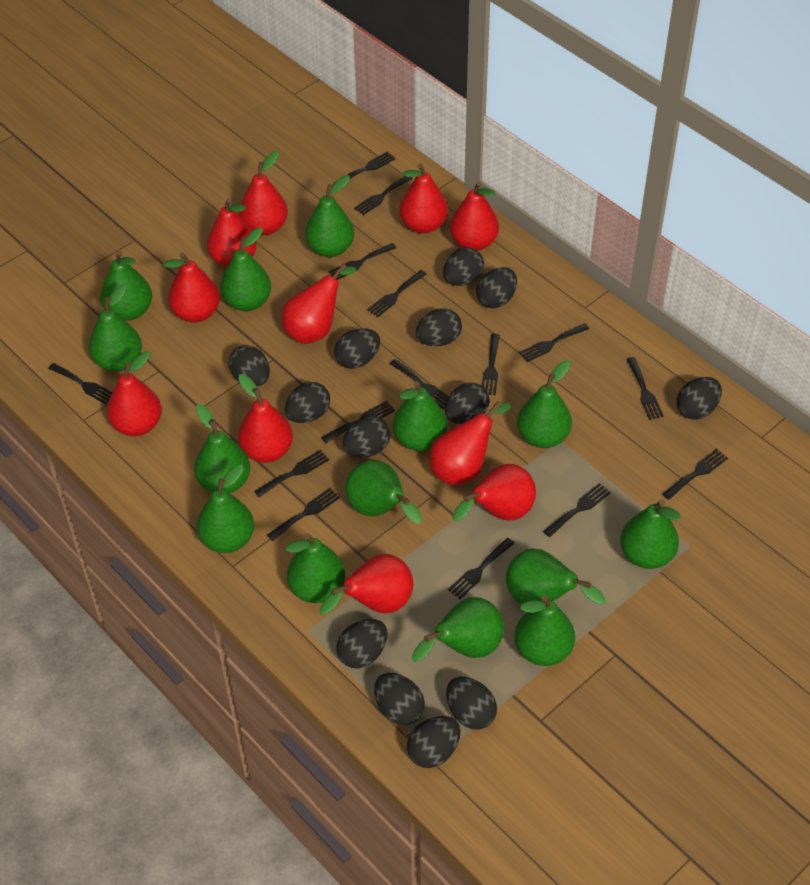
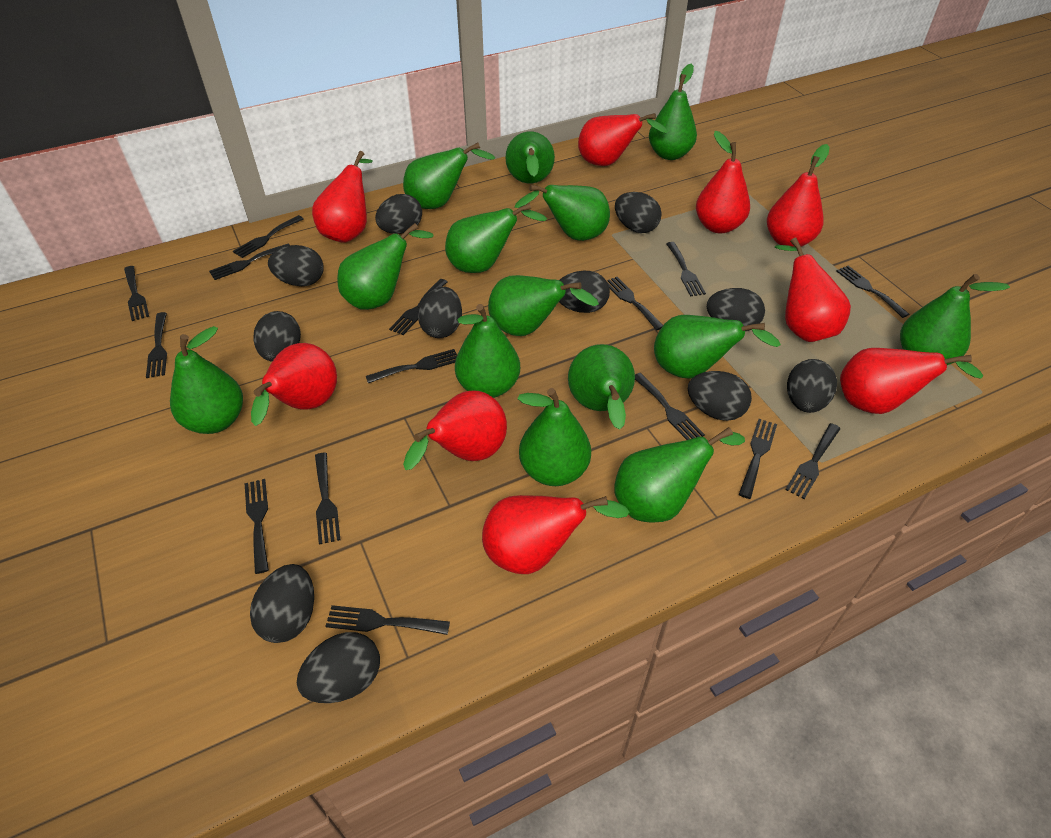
black egg: [229,345,270,386] [285,382,330,423] [334,328,380,369] [336,619,388,668] [343,416,391,457] [374,673,425,725] [407,716,461,768] [416,309,462,346] [443,248,484,286] [445,383,489,424] [446,677,497,730] [476,267,517,308] [677,377,722,420] = 13 -> [250,564,314,643] [253,311,301,362] [268,245,324,286] [297,632,380,703] [375,194,422,234] [418,287,462,338] [559,271,610,313] [615,192,662,233] [688,371,752,421] [707,288,765,331] [787,359,837,413] = 11
red pear: [107,351,162,436] [163,253,220,323] [207,198,257,267] [238,374,293,463] [239,151,288,235] [282,264,356,344] [320,554,413,615] [399,163,448,233] [429,401,511,485] [450,181,499,251] [452,464,536,521] = 11 -> [251,343,337,426] [312,151,373,243] [403,390,507,470] [482,495,629,574] [578,113,668,166] [696,131,750,233] [767,144,830,247] [775,238,851,342] [840,348,983,414] = 9

